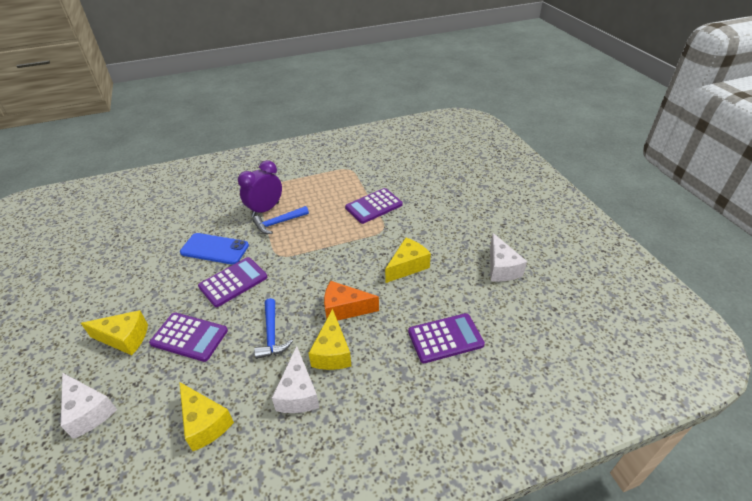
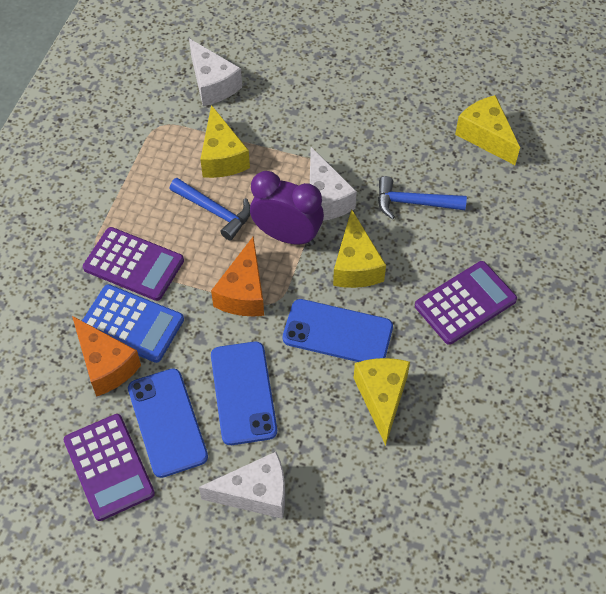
blue calculator: none = 0 -> [82,284,184,363] = 1
blue phone: [180,233,249,265] = 1 -> [128,368,208,478] [211,342,277,445] [283,299,393,362] = 3
orange cheese: [324,281,379,321] = 1 -> [72,316,141,397] [211,237,264,316] = 2
purple calculator: [149,312,228,362] [198,257,267,307] [345,188,403,224] [408,313,485,363] = 4 -> [63,414,155,521] [83,227,184,301] [415,261,517,345] = 3

